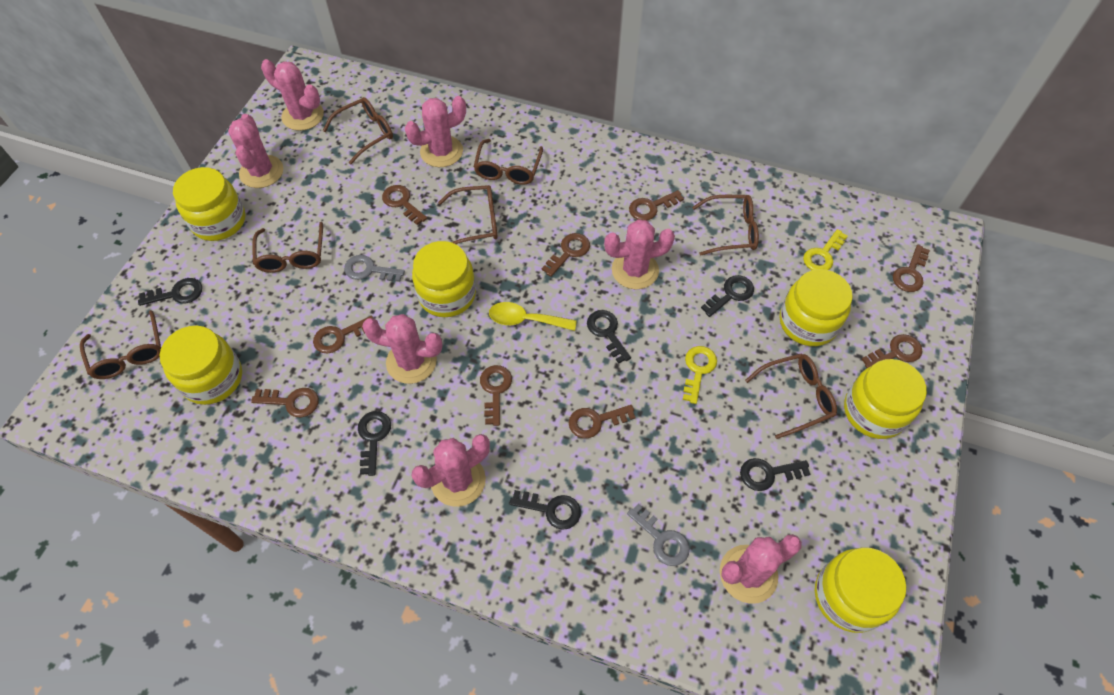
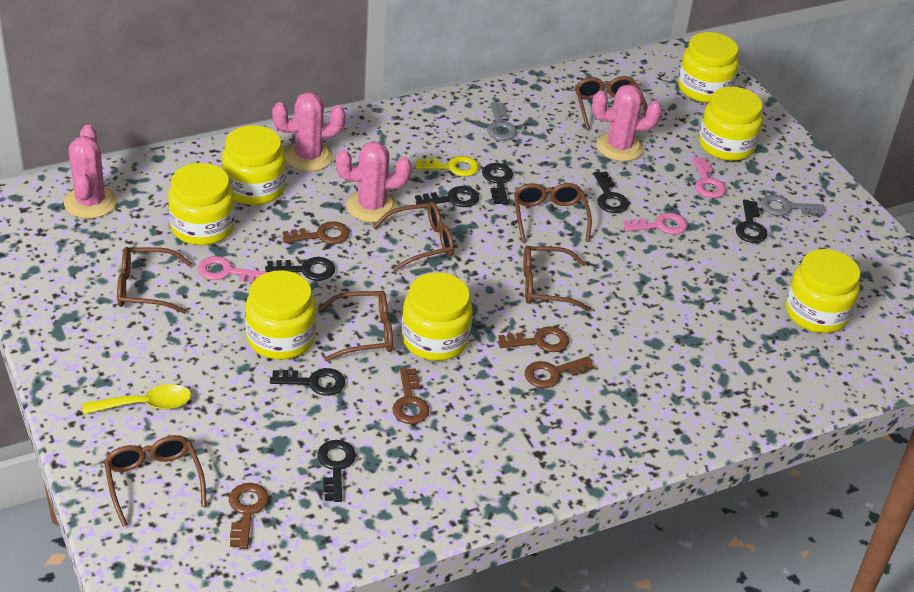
black key: [138,278,202,306] [358,411,391,476] [509,490,581,530] [587,310,631,364] [701,275,754,317] [740,458,810,491] = 6 -> [265,257,335,281] [270,368,345,396] [317,440,356,502] [415,186,479,207] [482,163,513,205] [594,171,629,213] [736,200,768,243] = 7
brown key: [251,388,319,417] [313,316,374,354] [382,185,427,225] [480,365,512,426] [542,233,590,277] [569,405,636,438] [629,190,684,220] [861,334,922,368] [893,245,930,292] = 9 -> [229,483,269,549] [283,221,350,244] [392,368,430,424] [498,326,569,352] [525,356,594,388] = 5
pink cactus: [228,114,283,188] [261,59,324,131] [362,314,443,384] [405,96,466,167] [411,434,490,507] [604,219,675,289] [720,534,802,604] = 7 -> [64,125,117,219] [272,92,345,171] [336,141,412,223] [592,84,662,161] = 4
pink key: none = 0 -> [198,256,267,283] [623,212,687,234] [692,157,726,198] = 3
yellow jar: [160,326,242,405] [173,167,246,241] [412,241,476,317] [780,269,853,346] [815,547,906,633] [844,359,927,439] = 6 -> [168,163,235,245] [222,125,286,205] [245,270,316,360] [402,272,473,361] [678,32,739,103] [699,87,763,161] [786,249,860,333] = 7
yellow key: [683,346,717,404] [803,229,848,270] = 2 -> [415,156,479,176] = 1

